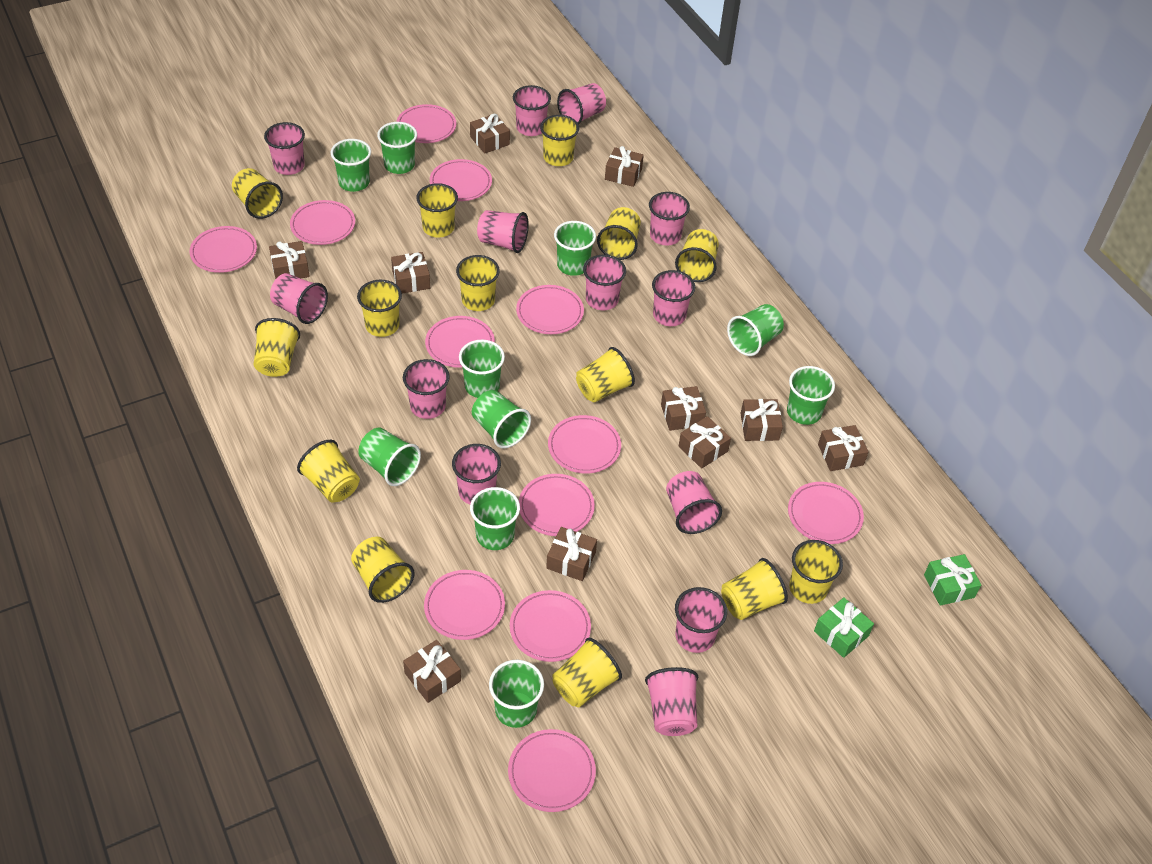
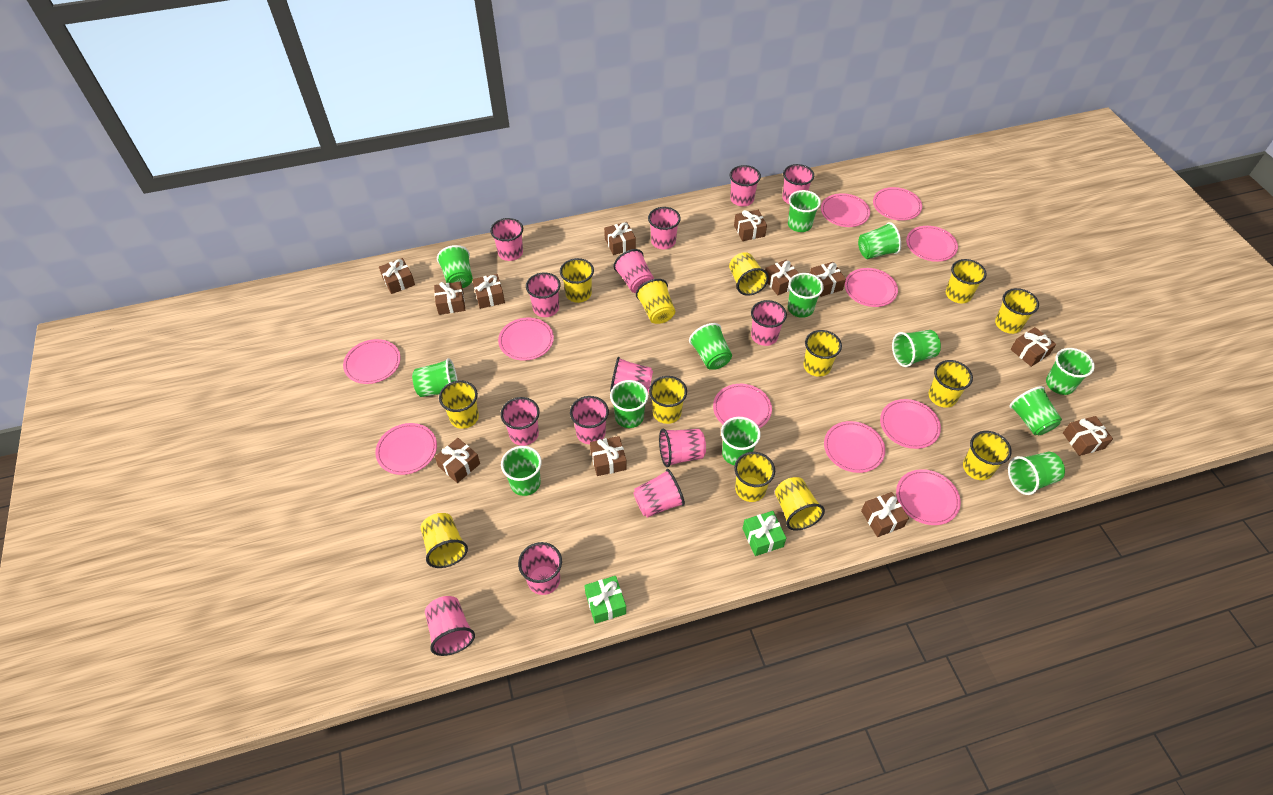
brown gift: [269,241,310,279] [391,252,430,293] [403,640,461,703] [470,114,510,154] [546,527,597,581] [605,146,644,187] [661,386,706,431] [678,416,731,469] [740,399,783,441] [818,425,868,471] = 10 -> [379,258,415,294] [434,282,465,315] [435,438,480,483] [472,274,505,309] [590,436,627,476] [604,222,636,255] [734,210,767,241] [765,259,799,295] [810,262,846,297] [861,492,909,537] [1010,327,1056,367] [1063,416,1113,456] = 12
green cup: [331,139,371,192] [358,428,421,486] [377,122,417,174] [459,340,505,398] [470,487,520,550] [472,390,531,448] [489,660,544,728] [554,221,596,276] [727,304,784,356] [787,366,835,425] = 10 -> [412,358,458,397] [437,245,473,288] [501,446,542,496] [610,380,648,428] [689,323,732,370] [721,417,761,465] [788,190,821,232] [788,273,824,318] [858,222,901,259] [892,330,941,367] [1008,452,1065,495] [1009,386,1062,435] [1046,348,1095,395] = 13
pink cup: [264,122,305,175] [270,273,328,324] [403,359,450,419] [452,444,501,504] [477,210,529,253] [513,85,551,136] [557,83,606,125] [583,255,626,310] [645,667,698,736] [649,192,690,246] [652,270,695,326] [666,471,722,534] [675,587,727,653] = 13 -> [425,596,475,656] [490,218,523,261] [500,397,540,446] [518,542,562,595] [526,272,561,317] [570,396,609,444] [610,357,653,393] [614,249,654,293] [633,469,685,518] [648,207,681,249] [659,429,706,467] [730,165,761,206] [751,300,787,346] [782,164,814,204] = 14
pink plate: [190,226,257,273] [290,200,355,245] [396,104,456,143] [424,570,505,640] [425,316,495,368] [430,159,492,201] [508,729,596,812] [510,590,591,662] [516,285,584,334] [519,474,595,536] [548,415,621,474] [788,482,864,544] = 12 -> [343,339,401,384] [375,423,437,475] [498,318,554,361] [713,384,772,428] [821,193,870,227] [824,421,885,473] [845,268,898,307] [873,187,922,221] [880,399,941,449] [896,469,961,525] [906,226,958,262] = 11
yellow cup: [232,168,283,219] [253,318,300,377] [297,440,360,503] [351,537,415,603] [357,280,402,337] [416,183,458,237] [456,255,500,311] [540,115,579,166] [552,638,622,708] [576,347,635,402] [597,207,641,260] [675,229,719,282] [721,558,788,620] [789,540,843,604] = 14 -> [421,513,468,568] [439,380,479,429] [560,258,594,303] [636,279,675,324] [649,376,687,424] [729,252,769,296] [734,452,775,502] [775,477,825,531] [803,330,842,377] [929,360,973,408] [946,259,987,303] [963,431,1012,480] [995,288,1039,334] = 13

